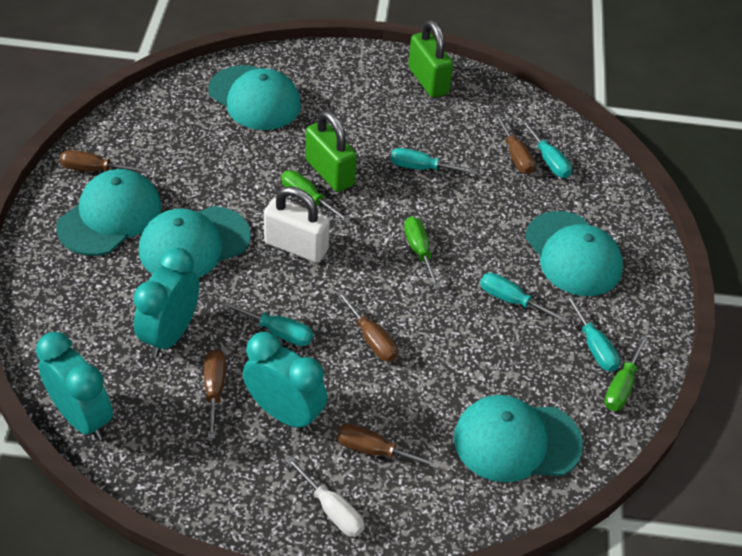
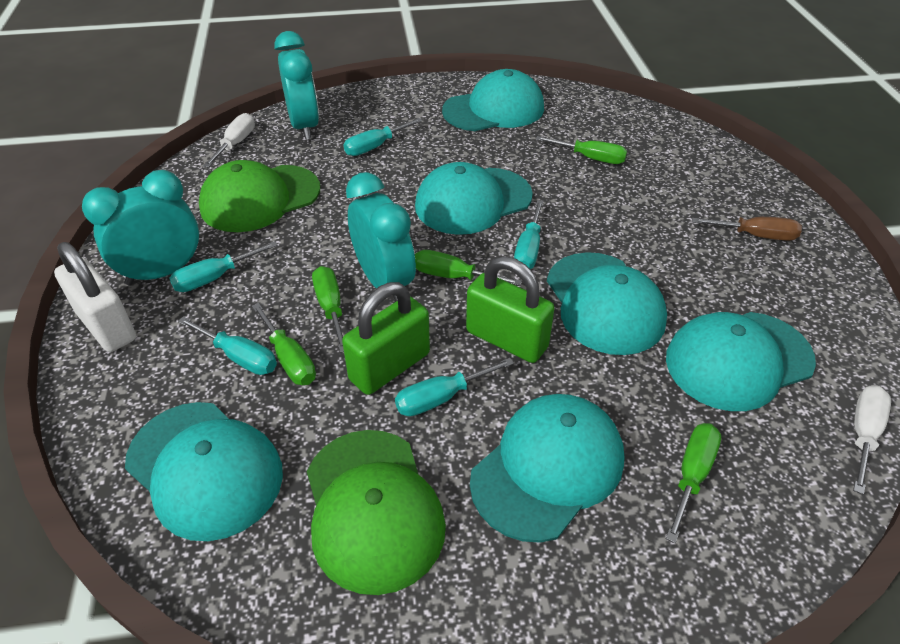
brown screwdriver: [59,150,148,173] [204,349,226,439] [336,291,398,362] [337,424,440,469] [495,114,536,174] = 5 -> [692,217,802,241] = 1
green cap: none = 0 -> [199,160,320,232] [307,430,446,595] = 2
green screwdriver: [281,170,351,223] [404,216,440,288] [604,336,648,411] = 3 -> [252,303,316,385] [312,266,344,353] [415,250,522,286] [535,136,627,164] [666,423,721,543] = 5
turquoise cap: [56,169,162,256] [139,206,251,278] [208,65,301,130] [454,395,583,483] [525,211,623,296] = 5 -> [125,402,283,541] [415,162,533,235] [442,69,544,131] [470,394,624,543] [547,252,667,355] [666,312,816,411] = 6
white screwdriver: [285,456,365,537] = 1 -> [203,113,255,168] [853,385,891,495] = 2

